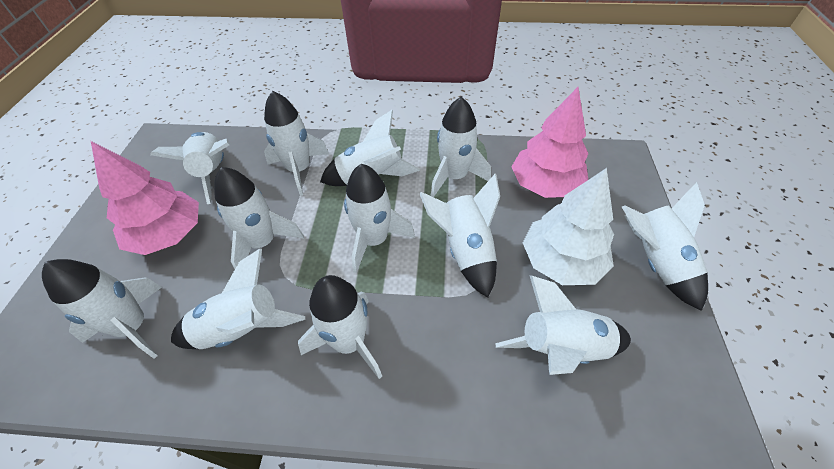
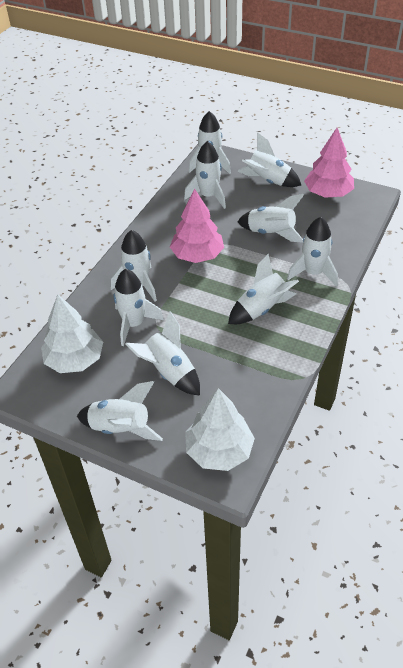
white rocket: [42,259,162,359] [150,132,230,204] [171,249,305,349] [214,167,304,269] [264,91,329,196] [298,275,382,379] [320,110,420,186] [344,164,415,273] [419,174,500,298] [431,97,491,197] [495,275,631,375] [622,182,708,311] = 12 -> [77,381,163,441] [111,230,157,302] [113,269,164,346] [125,311,200,396] [184,141,226,209] [188,111,231,174] [228,254,299,324] [237,133,301,187] [238,194,304,243] [287,217,338,287] = 10
white tree: [523,168,614,285] = 1 -> [41,295,103,373] [185,388,255,471] = 2

